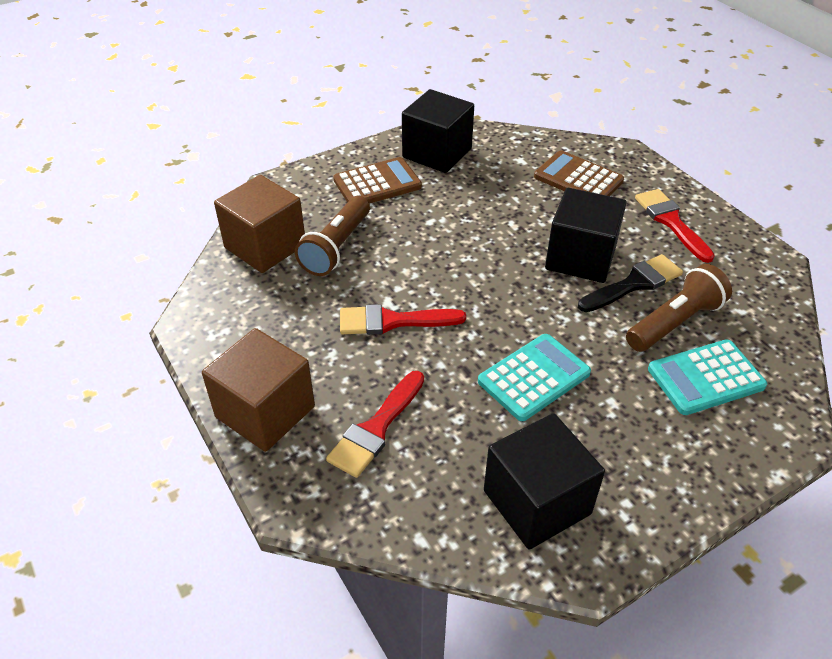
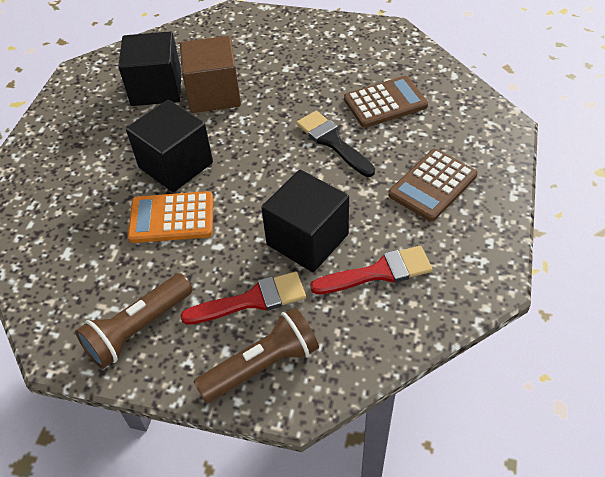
brown cube: [202,328,315,452] [214,175,305,273] = 2 -> [180,36,241,113] = 1
orange calculator: none = 0 -> [128,191,213,243] = 1
red brush: [326,371,424,478] [340,304,466,335] [635,189,715,263] = 3 -> [180,272,306,325] [310,246,432,294] = 2
turquoise calculator: [478,334,591,421] [648,339,767,415] = 2 -> none = 0

